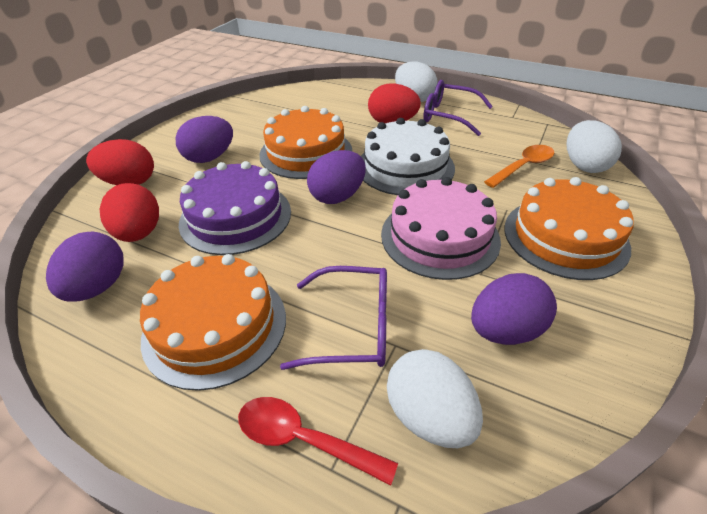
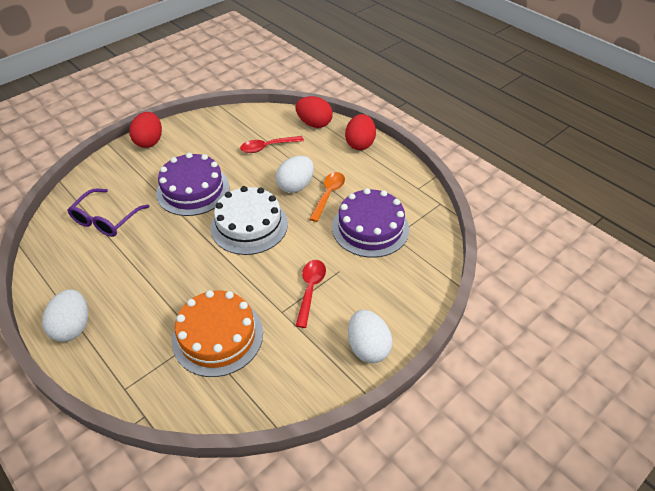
orange cake: [140,254,286,391] [259,106,352,179] [505,177,634,280] = 3 -> [172,290,263,377] = 1
pink cake: [381,177,501,280] = 1 -> none = 0
purple cake: [179,161,291,255] = 1 -> [156,153,230,216] [332,188,409,257] = 2
purple egg: [46,232,123,302] [175,116,233,163] [307,150,366,204] [471,273,557,345] = 4 -> none = 0
purple glasses: [280,266,387,370] [423,80,493,136] = 2 -> [68,189,150,237] = 1
red spoon: [238,397,398,486] = 1 -> [240,136,304,153] [295,260,326,328] = 2

